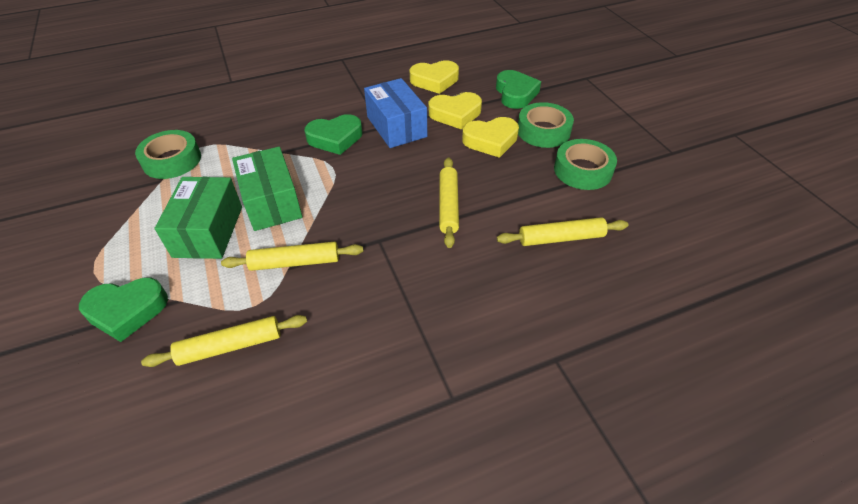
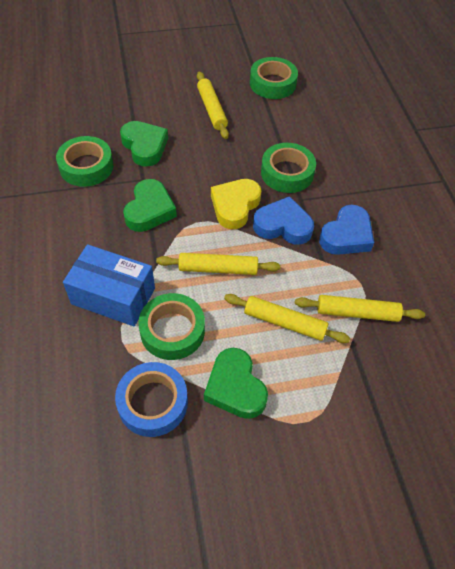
blue heart: none = 0 -> [253,196,314,245] [319,205,374,255] = 2
blue tape: none = 0 -> [115,362,188,437] = 1
green box: [154,177,242,259] [232,147,302,231] = 2 -> none = 0
green tape: [135,130,201,179] [518,102,574,148] [554,139,617,190] = 3 -> [56,136,114,187] [138,293,205,360] [250,57,298,99] [261,143,316,193] = 4
yellow heart: [410,60,459,94] [429,92,482,129] [462,117,519,158] = 3 -> [211,179,262,229] = 1

